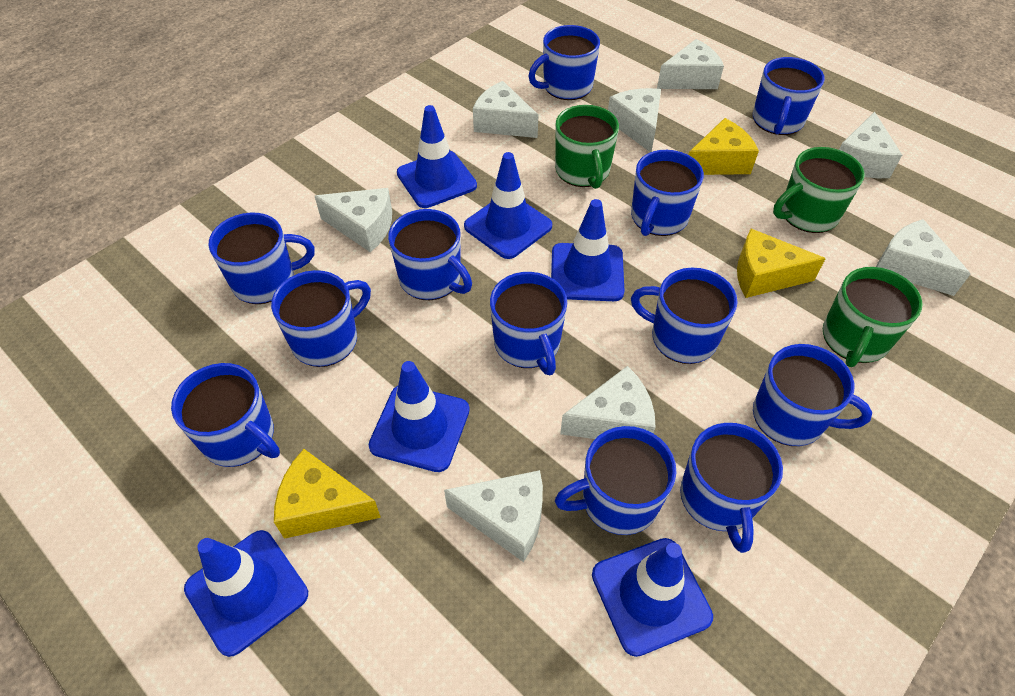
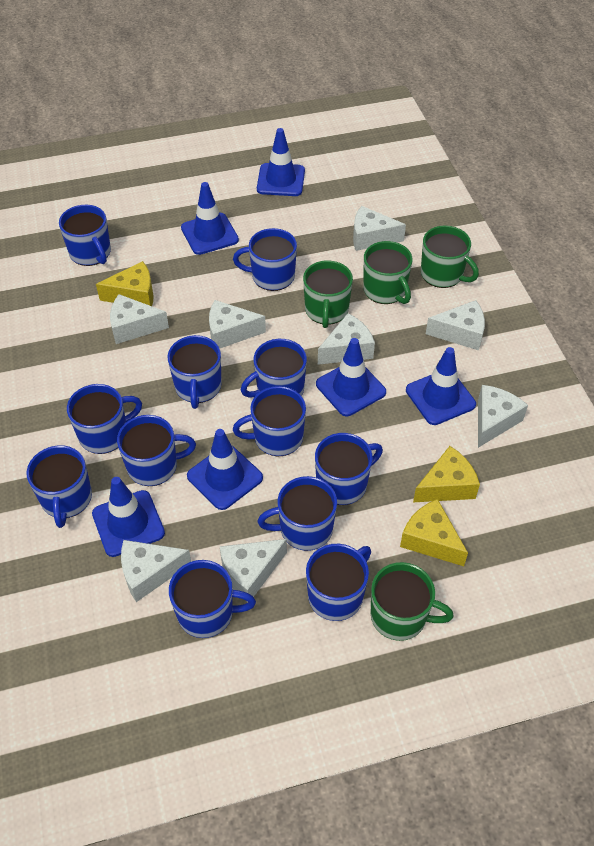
green mug: [555,105,619,189] [773,147,865,233] [823,267,923,367] = 3 -> [303,260,353,328] [363,241,413,304] [371,562,454,641] [421,225,479,288] = 4

